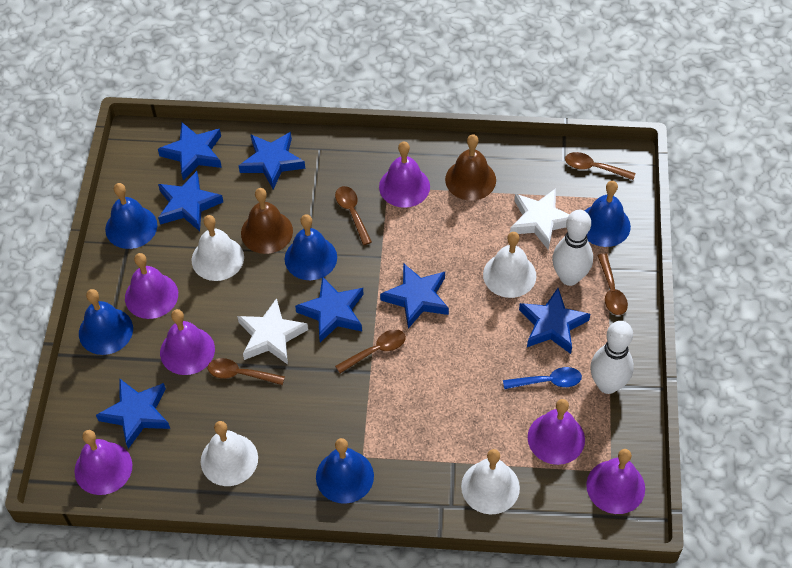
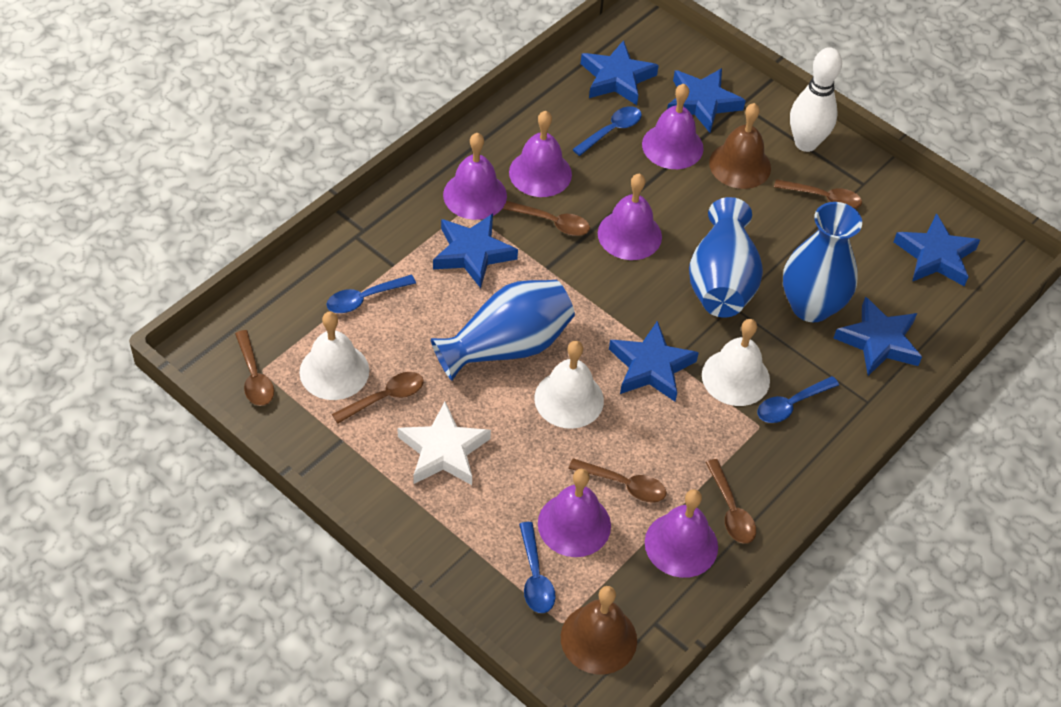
blue bell: [79,289,133,355] [105,183,157,249] [285,214,337,280] [316,438,374,504] [585,181,631,247] = 5 -> none = 0
blue spoon: [503,367,582,389] = 1 -> [326,275,416,313] [519,522,556,613] [572,106,642,156] [757,376,839,423] = 4
blue star: [96,379,170,449] [158,122,222,180] [158,171,223,231] [239,132,305,189] [295,276,364,343] [380,263,449,329] [519,288,590,354] = 7 -> [433,214,518,288] [581,40,659,105] [609,321,699,402] [667,68,746,133] [833,297,922,376] [894,213,980,286] = 6
blue vase: none = 0 -> [431,280,575,381] [689,197,763,318] [783,202,862,322] = 3
brown spoon: [208,358,285,385] [335,186,372,245] [335,329,406,373] [565,152,635,180] [597,253,628,315] = 5 -> [235,330,274,406] [332,372,424,424] [503,201,590,236] [568,458,666,503] [706,459,756,544] [774,179,862,209] = 6
white bell: [192,215,244,281] [201,421,258,486] [461,449,520,514] [483,232,536,298] = 4 -> [299,311,369,400] [534,341,604,429] [702,319,770,406] = 3
white bowling pin: [552,210,593,286] [590,321,634,394] = 2 -> [790,47,842,152] = 1
white star: [237,298,308,365] [510,188,570,250] = 2 -> [398,402,491,485] = 1

